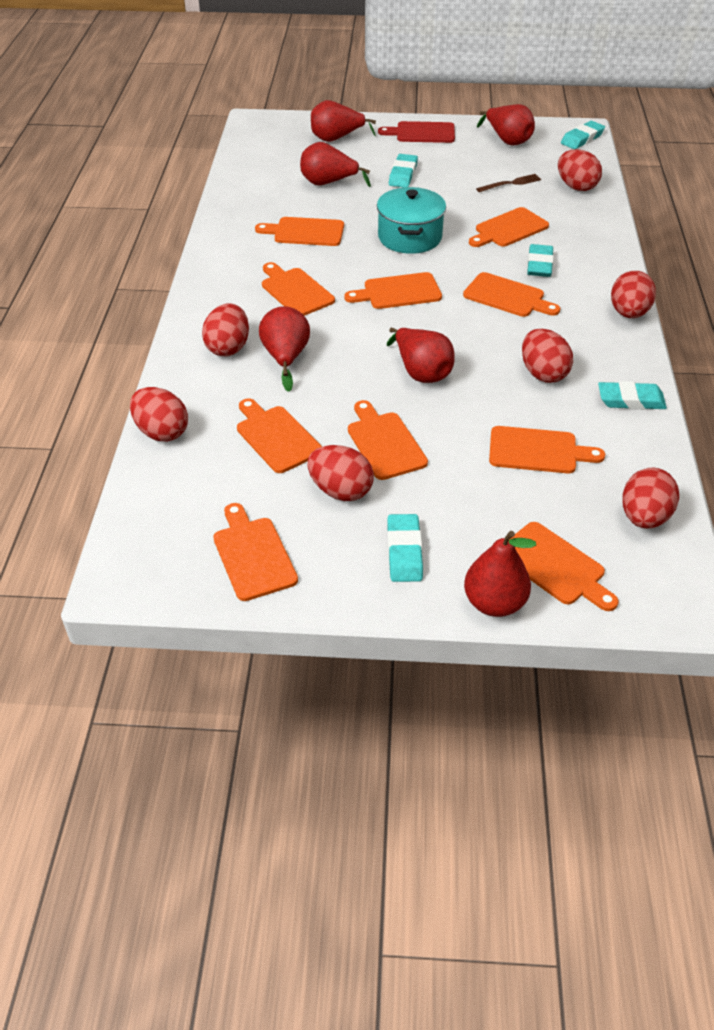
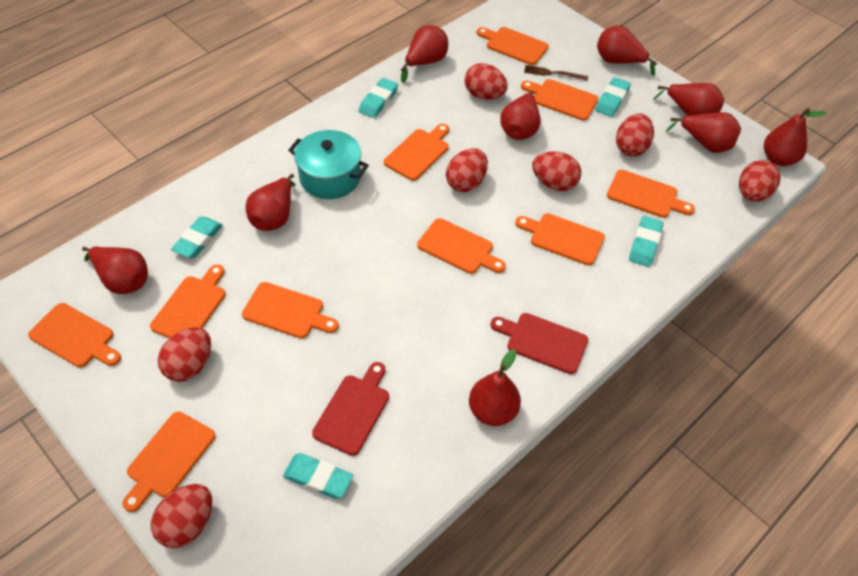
red cutting board: [378,121,455,143] = 1 -> [312,362,389,456] [491,313,588,374] = 2
red pear: [259,306,310,392] [300,142,371,187] [311,100,376,142] [387,328,455,383] [464,531,536,617] [477,104,535,145] = 6 -> [82,247,148,294] [246,174,295,231] [401,25,448,83] [469,349,521,426] [500,90,541,140] [597,26,658,76] [653,83,724,115] [665,112,741,153] [764,108,827,166] = 9

